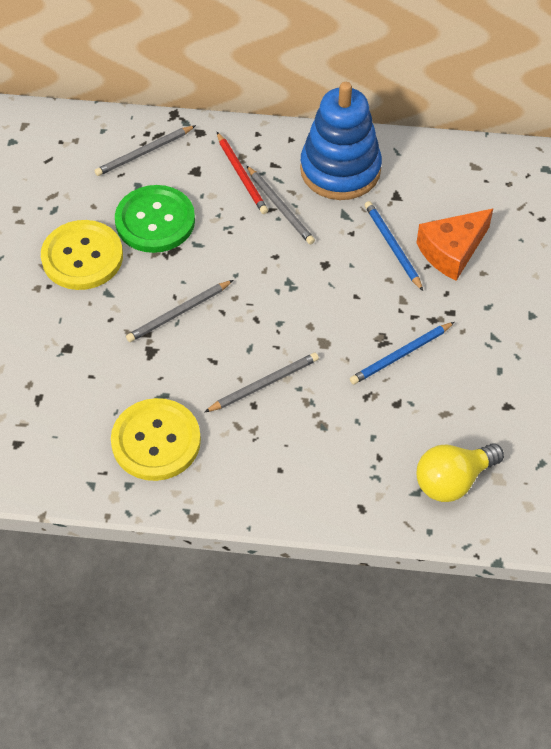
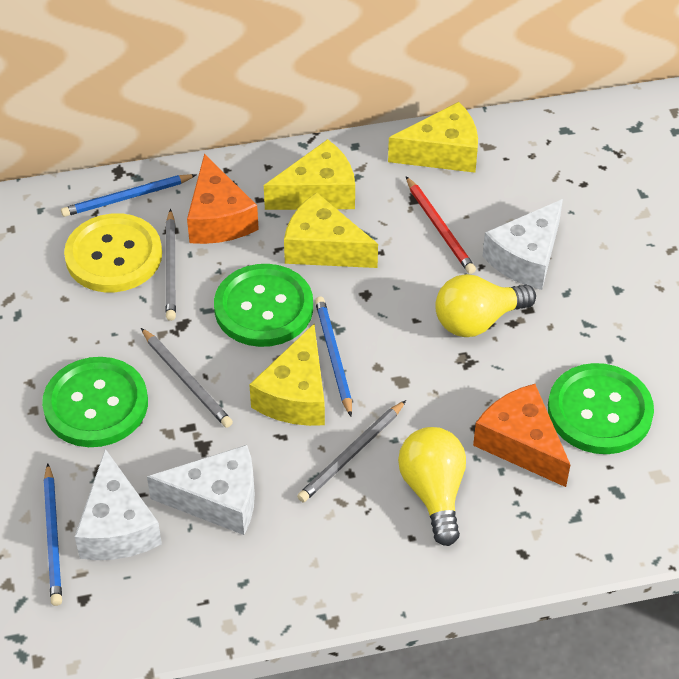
blue pencil: [350,322,455,385] [365,201,423,291] = 2 -> [44,463,62,606] [61,174,196,217] [315,297,352,417] = 3
blue stacking toy: [300,82,382,200] = 1 -> none = 0
green button: [115,185,195,253] = 1 -> [42,357,148,447] [214,264,313,347] [548,363,654,454] = 3
grey pencil: [95,125,196,176] [126,280,233,342] [205,353,319,412] [246,165,315,245] = 4 -> [141,328,233,428] [166,209,176,321] [297,400,406,502] = 3
orange cheese: [416,209,493,281] = 1 -> [187,154,259,244] [473,384,570,487] = 2
white cheese: none = 0 -> [75,449,162,560] [147,445,255,535] [482,199,563,290] = 3
yellow button: [41,220,123,290] [111,398,201,481] = 2 -> [64,213,162,292] = 1
yellow cheese: none = 0 -> [249,324,325,426] [264,139,355,210] [284,192,378,268] [388,102,478,173] = 4
yellow light bulb: [417,443,504,502] = 1 -> [398,427,466,546] [435,274,536,337] = 2

